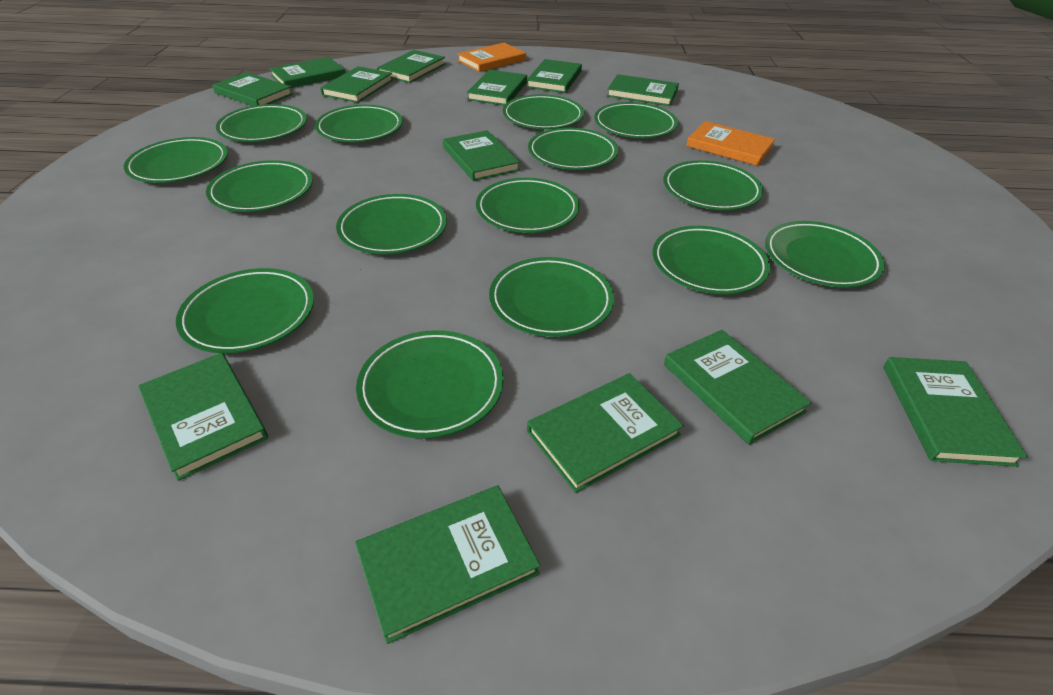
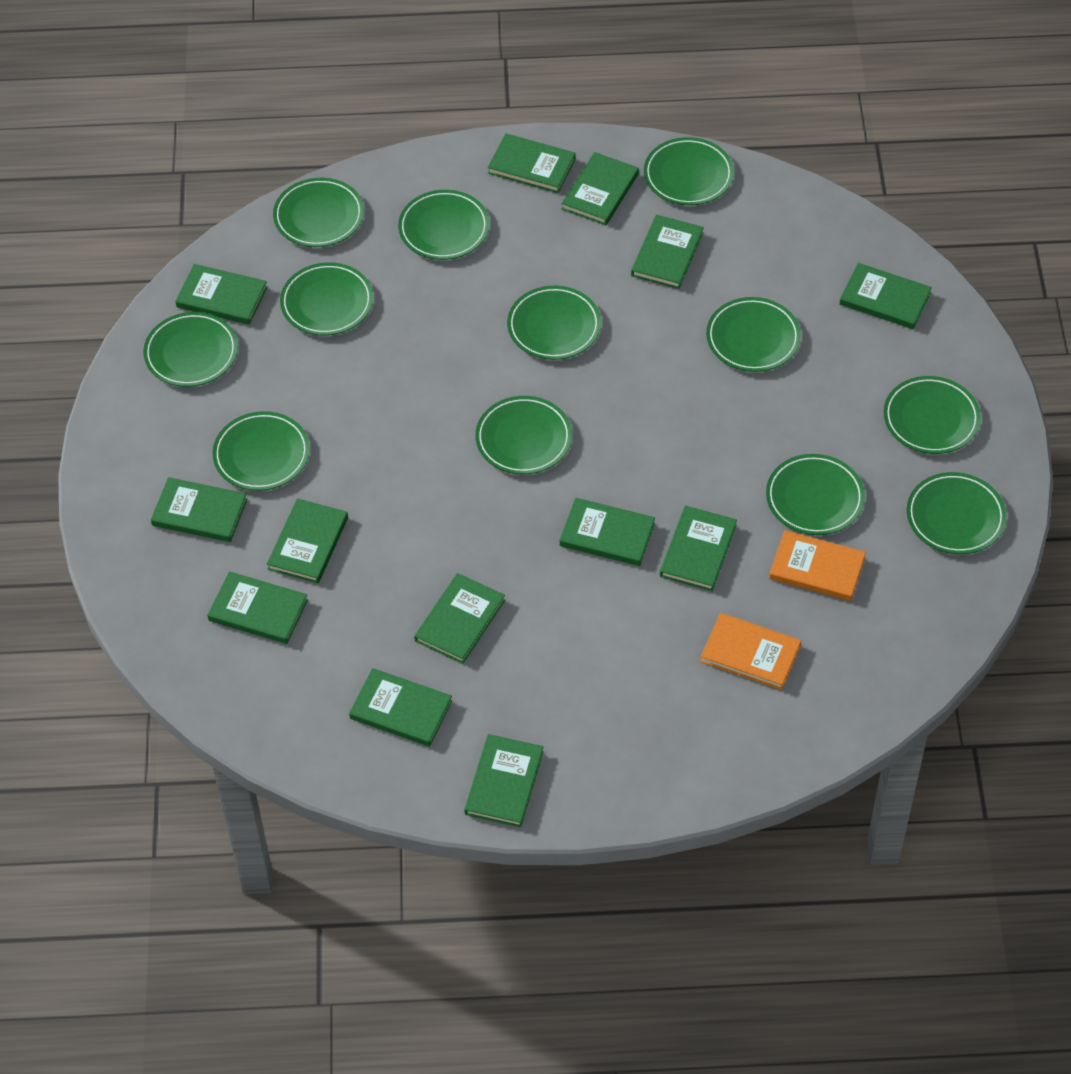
green plate: [124,137,228,183] [176,268,314,353] [206,160,312,212] [216,104,307,142] [315,105,403,142] [336,194,447,254] [356,330,504,438] [476,178,580,233] [489,257,614,337] [503,94,584,129] [528,128,618,170] [594,102,678,138] [652,226,770,294] [663,160,763,210] [765,221,885,288] = 15 -> [143,312,238,387] [213,411,310,491] [273,178,364,247] [280,262,373,336] [398,190,489,260] [475,396,572,474] [507,286,601,360] [644,137,734,205] [706,297,801,372] [766,454,865,535] [884,376,981,454] [907,472,1006,554] = 12

